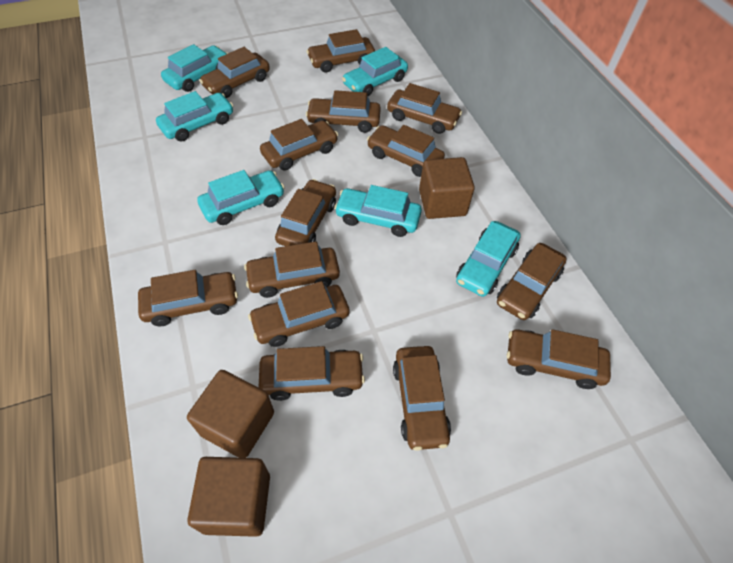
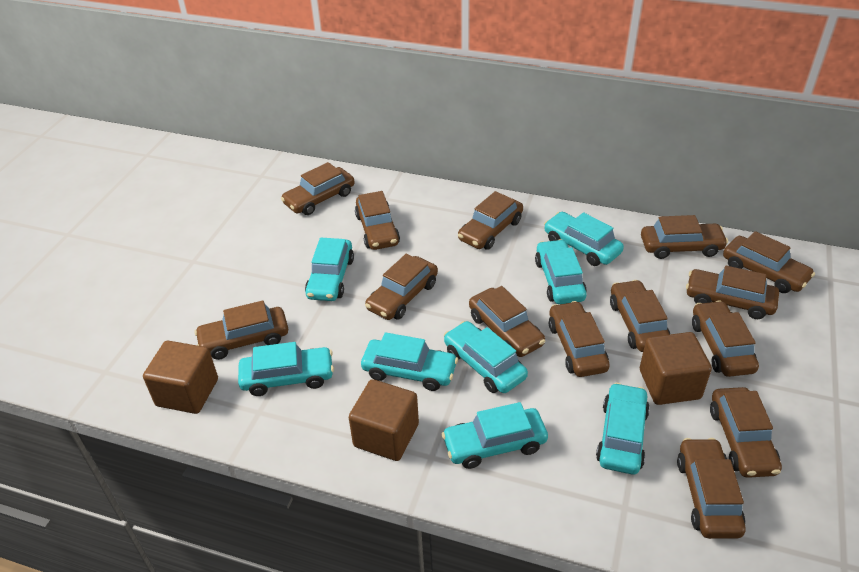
turquoise car: [156,91,233,141] [161,44,228,92] [197,170,285,225] [334,185,422,237] [342,47,408,96] [456,221,521,297] = 6 -> [238,342,334,396] [305,238,354,301] [361,332,458,391] [442,402,548,469] [444,321,528,393] [535,239,587,304] [544,212,624,266] [596,383,650,474] = 8

